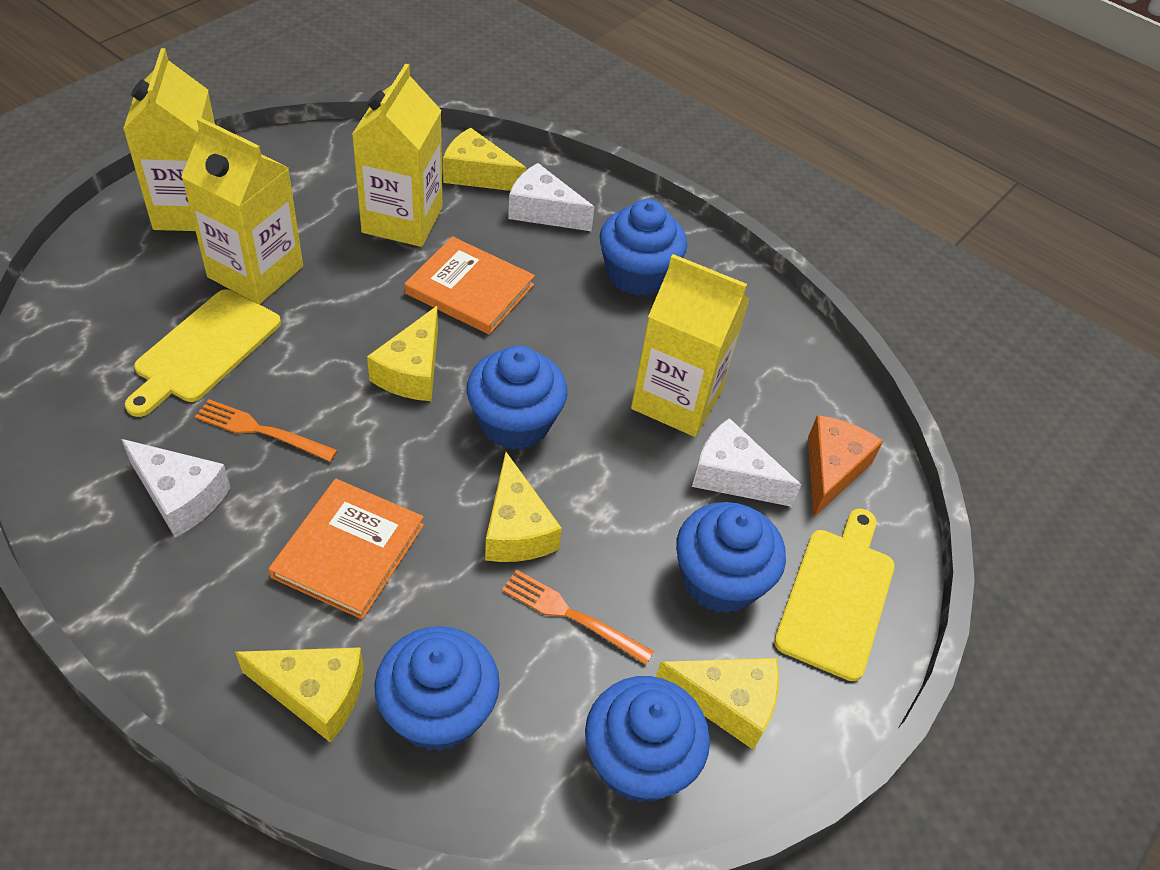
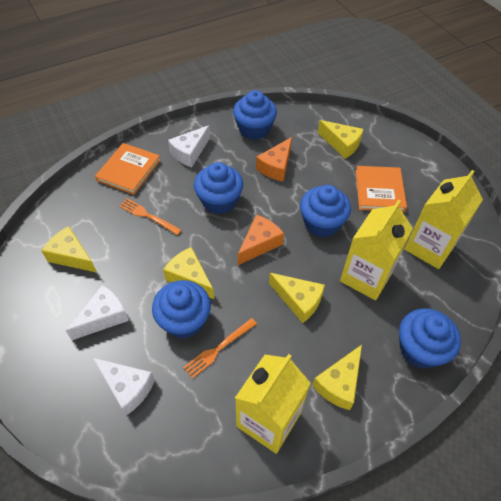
orange cheese: [808,415,883,517] = 1 -> [238,215,284,265] [256,137,292,182] = 2
yellow carton: [123,48,215,231] [181,118,303,304] [352,64,442,247] [631,254,749,437] = 4 -> [235,354,310,454] [340,200,413,300] [405,170,483,269] = 3
yellow cutting board: [125,289,281,417] [774,508,895,681] = 2 -> none = 0

